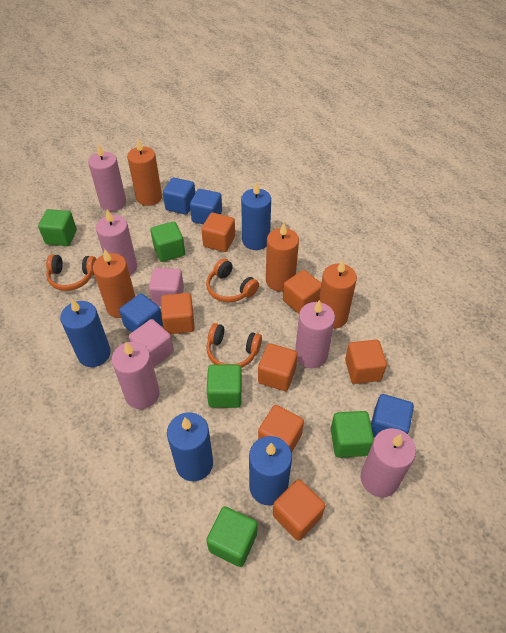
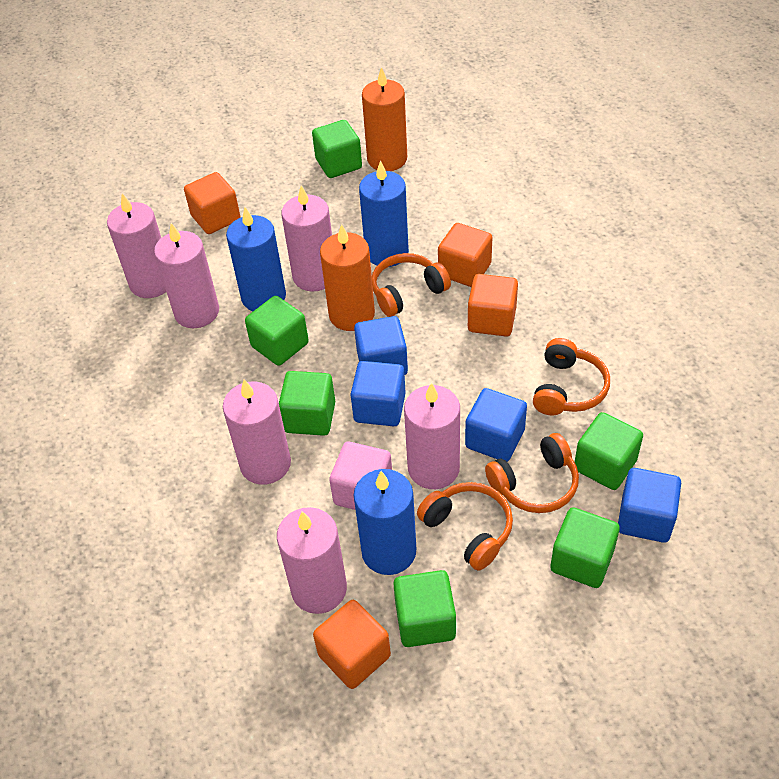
blue candle: [60,299,111,367] [167,412,213,481] [241,181,271,250] [249,436,292,505] = 4 -> [226,207,286,311] [353,469,416,575] [359,160,409,267] = 3
green cube: [38,209,77,246] [150,221,185,262] [206,506,257,567] [207,364,242,408] [331,411,374,458] = 5 -> [245,296,309,366] [279,371,335,436] [312,120,362,178] [393,570,456,647] [550,507,620,588] [575,412,643,490] = 6
orange candle: [93,249,135,318] [127,139,162,206] [266,223,299,292] [319,260,357,329] = 4 -> [320,224,375,331] [362,67,407,171] = 2
orange cube: [161,293,195,334] [201,213,235,252] [258,343,298,391] [258,405,304,453] [273,479,325,541] [283,270,321,314] [345,340,387,384] = 7 -> [184,172,241,234] [313,600,391,689] [438,223,492,287] [468,274,518,337] = 4
orange headphones: [46,254,96,291] [206,258,259,303] [206,323,262,368] = 3 -> [372,253,451,317] [417,482,513,571] [485,433,579,513] [533,338,610,416] = 4
pink candle: [88,144,126,211] [96,209,137,275] [112,342,160,409] [295,300,335,368] [360,428,416,498] = 5 -> [107,193,166,298] [154,223,219,328] [223,379,291,485] [277,507,347,614] [281,185,332,292] [404,383,460,489] = 6
pink cube: [129,319,174,367] [149,268,184,306] = 2 -> [329,442,392,510] = 1

